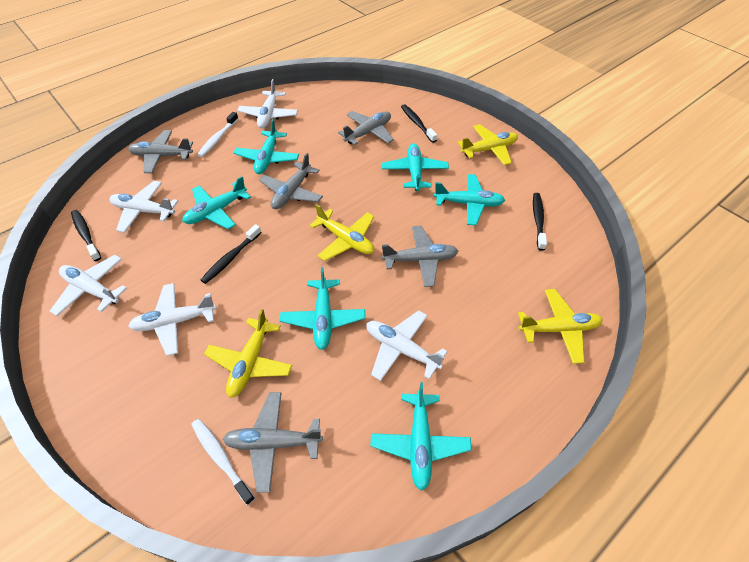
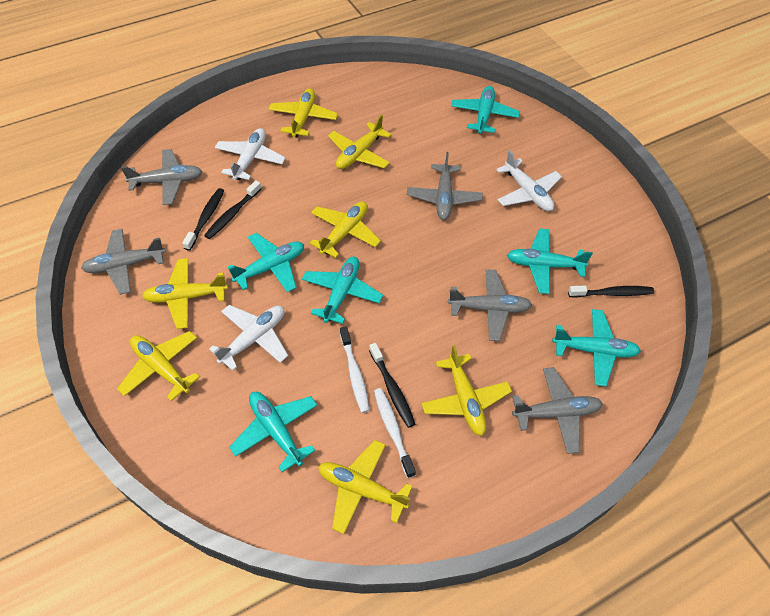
white plane: [50,255,127,316] [110,181,178,233] [129,283,217,356] [237,79,298,128] [367,310,448,381] = 5 -> [209,305,288,371] [215,128,286,180] [496,150,562,211] = 3
yellow plane: [204,309,293,398] [309,204,374,261] [458,124,518,165] [518,289,603,364] = 4 -> [117,331,200,401] [142,258,228,329] [269,88,338,137] [310,201,381,258] [318,440,413,534] [328,115,391,169] [421,345,512,436] = 7

